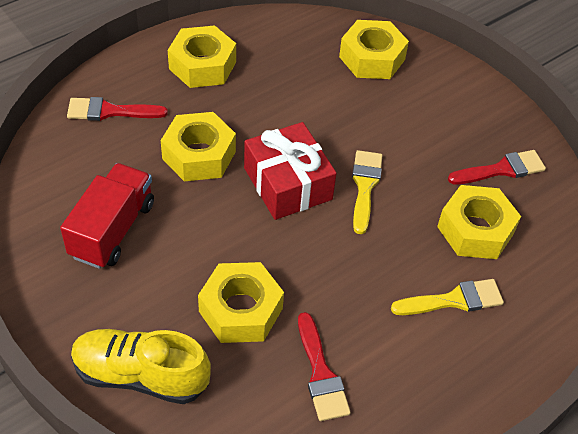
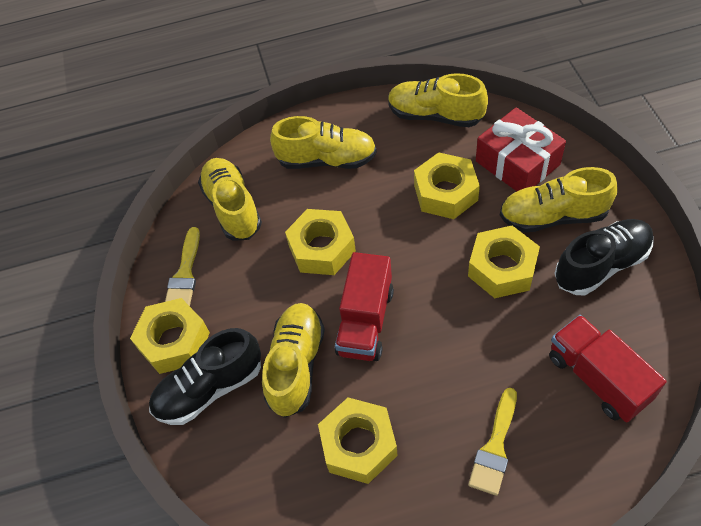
black shoe: none = 0 -> [149,328,261,425] [554,219,654,295] = 2
red brush: [67,97,168,121] [298,312,351,421] [448,150,546,184] = 3 -> none = 0
red truck: [60,163,154,269] = 1 -> [335,252,394,361] [549,315,667,423] = 2
yellow shoe: [71,329,211,404] = 1 -> [198,158,262,241] [262,303,325,418] [270,116,377,169] [388,73,488,127] [500,167,618,233] = 5

